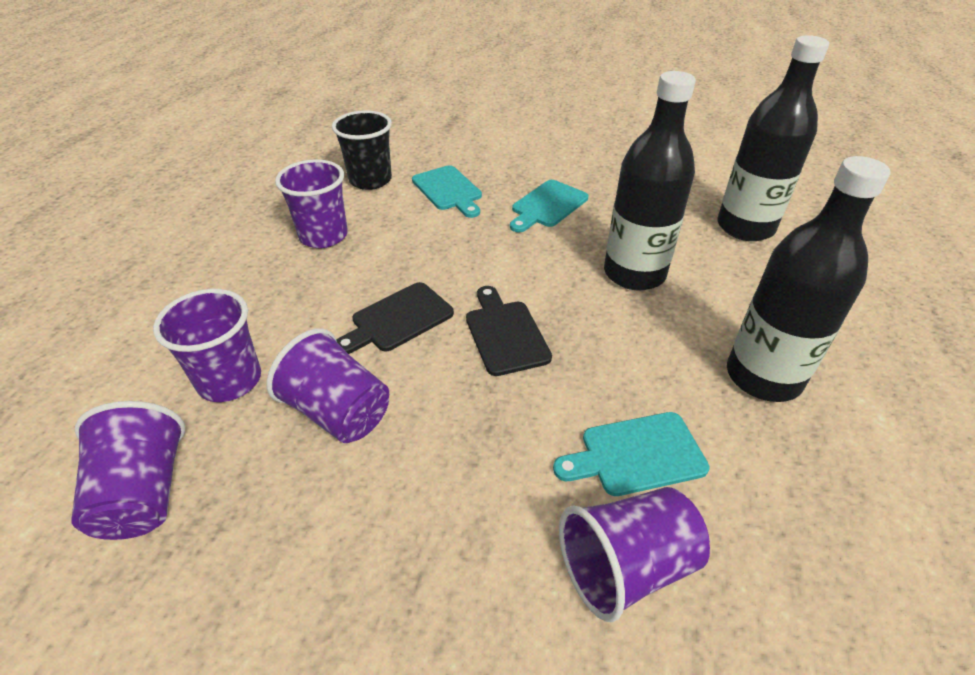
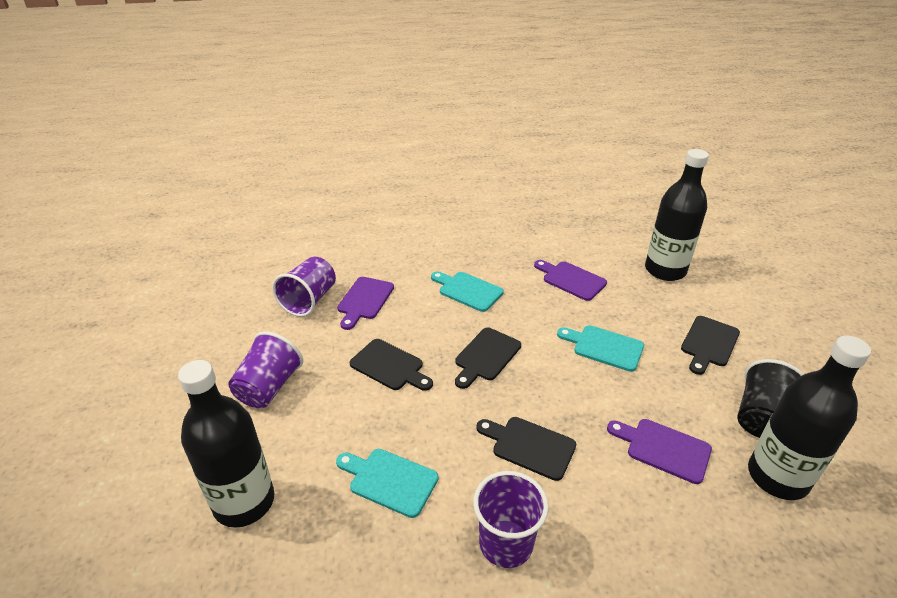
black cutting board: [336,282,454,354] [466,286,552,376] = 2 -> [350,339,433,391] [455,328,521,389] [476,417,576,481] [681,316,740,375] = 4
purple cup: [71,401,186,540] [153,289,261,402] [266,328,389,443] [275,159,348,248] [559,487,710,622] = 5 -> [228,331,303,408] [272,257,336,317] [473,471,549,568] = 3
purple cutting board: none = 0 -> [337,277,394,330] [534,260,607,301] [607,419,712,484] = 3

